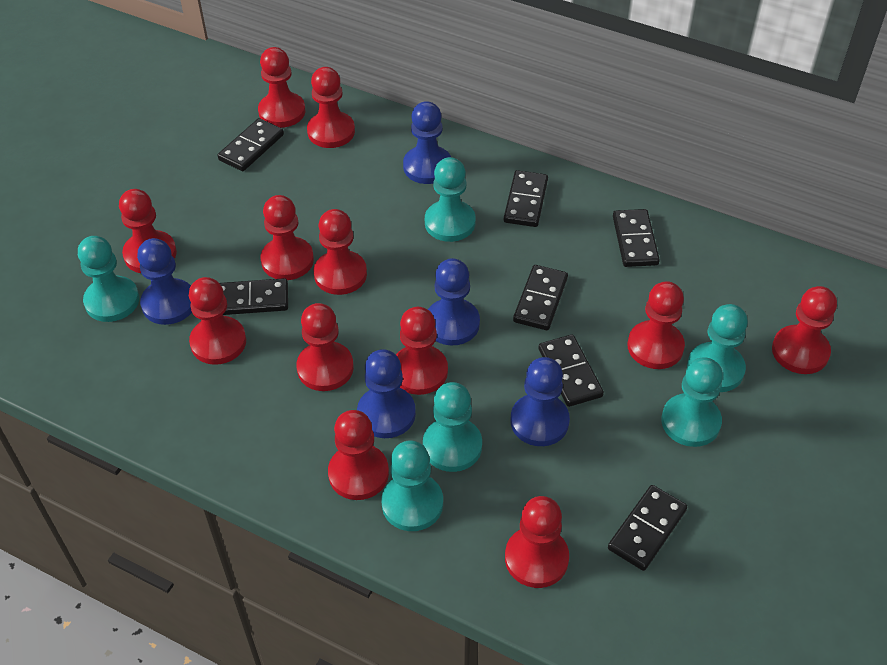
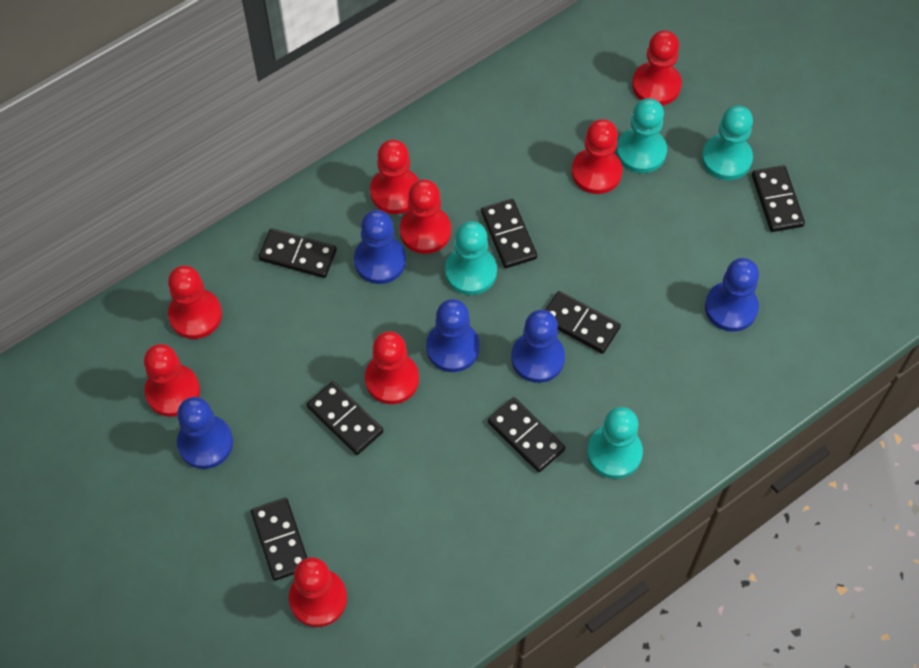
red pawn: [119,189,177,273] [189,277,246,365] [258,47,305,128] [261,195,314,280] [296,303,354,391] [307,67,355,148] [313,209,367,295] [328,410,389,500] [396,307,448,395] [505,496,569,588] [628,281,685,369] [772,286,837,374] = 12 -> [144,344,200,417] [168,265,222,339] [289,557,347,627] [365,331,419,404] [370,140,419,214] [400,179,451,254] [572,119,622,194] [632,30,682,105] = 8
turquoise pawn: [78,236,139,322] [382,440,443,531] [423,382,482,472] [425,157,476,242] [661,357,723,447] [687,304,748,392] = 6 -> [445,221,497,295] [587,407,643,479] [616,98,667,173] [702,105,753,180] = 4

